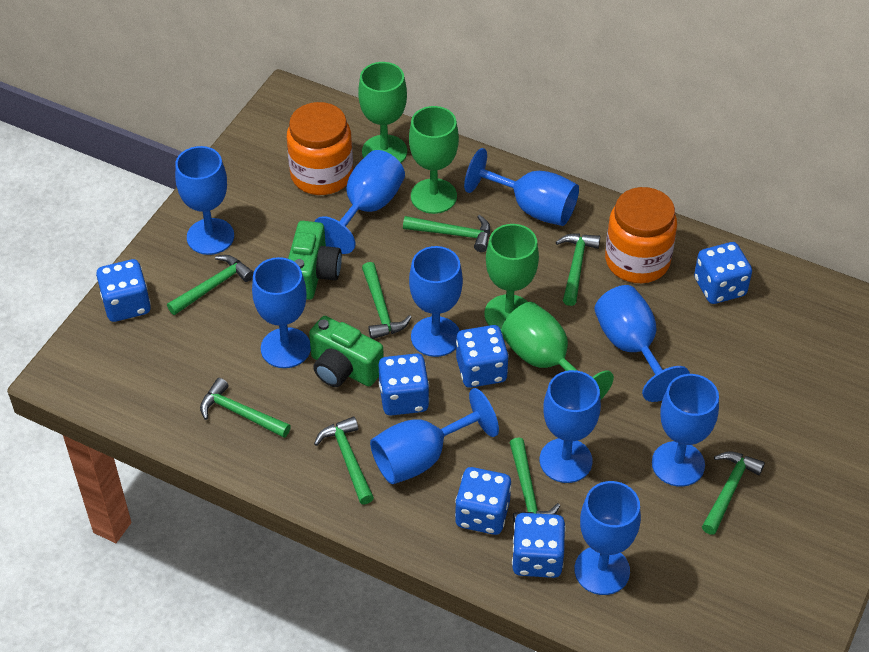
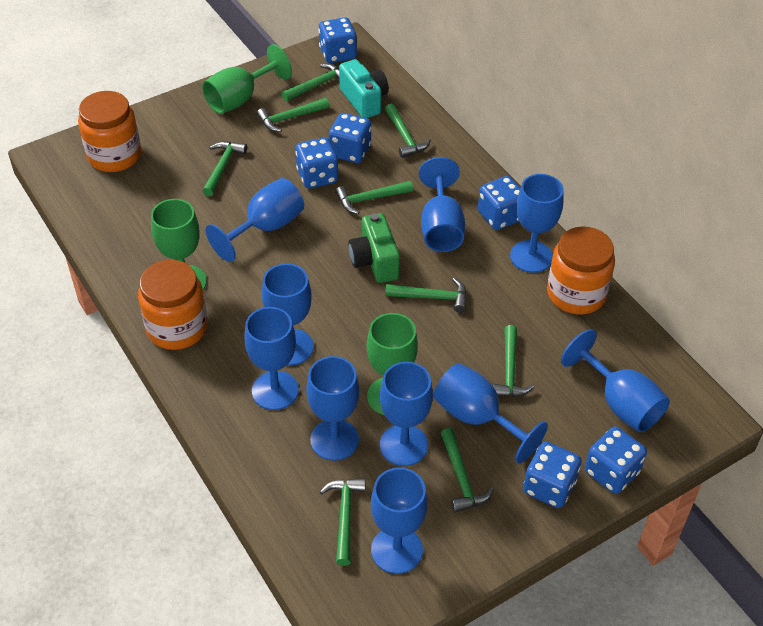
green camera: [288,221,342,300] [309,316,384,387] = 2 -> [348,213,400,283] = 1
green goblet: [358,62,407,163] [409,106,459,214] [484,224,539,329] [501,302,614,400] = 4 -> [151,199,207,290] [202,44,292,114] [367,313,418,415] = 3
green hammer: [167,255,254,315] [200,378,291,438] [314,417,374,504] [362,262,412,339] [403,215,490,252] [510,437,560,523] [556,233,600,306] [702,451,765,535] = 8 -> [203,141,247,196] [257,98,329,132] [282,64,339,101] [320,478,366,566] [335,181,413,214] [385,103,431,158] [385,278,467,313] [441,428,494,513] [492,325,535,397] = 9
orange jar: [287,102,353,195] [605,187,677,283] = 2 -> [78,91,141,172] [138,260,208,350] [547,226,615,314] = 3
turquoise camera: none = 0 -> [339,59,389,118] = 1

